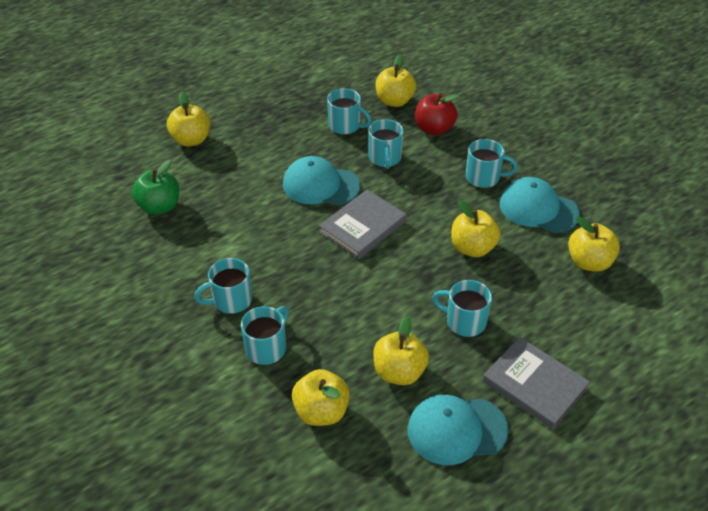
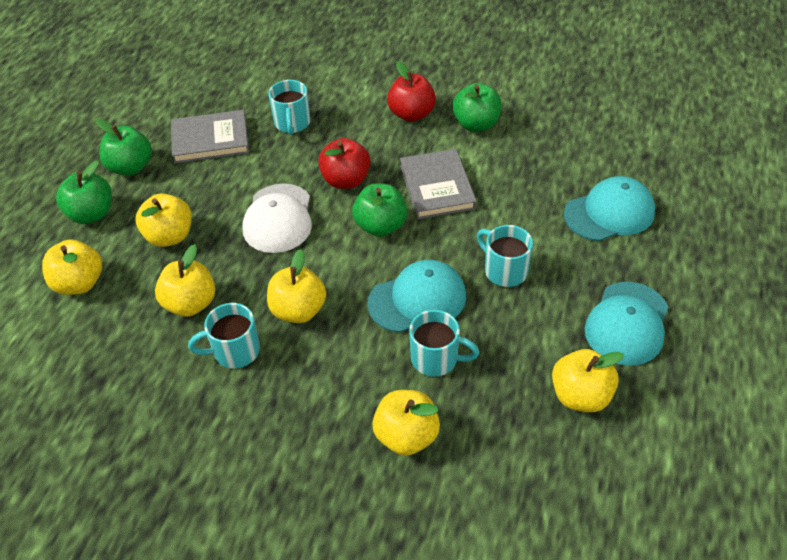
green apple: [132,160,179,215] = 1 -> [56,160,112,224] [96,119,152,175] [352,183,407,237] [452,83,502,132] = 4
red apple: [415,93,459,135] = 1 -> [318,138,371,189] [387,61,436,122] = 2
turquoise mug: [194,258,252,314] [241,306,289,365] [327,88,372,134] [368,119,403,169] [432,280,492,337] [466,139,518,188] = 6 -> [188,303,260,369] [268,80,311,135] [409,310,479,377] [477,225,533,287] = 4
white cap: none = 0 -> [243,183,312,253] = 1

